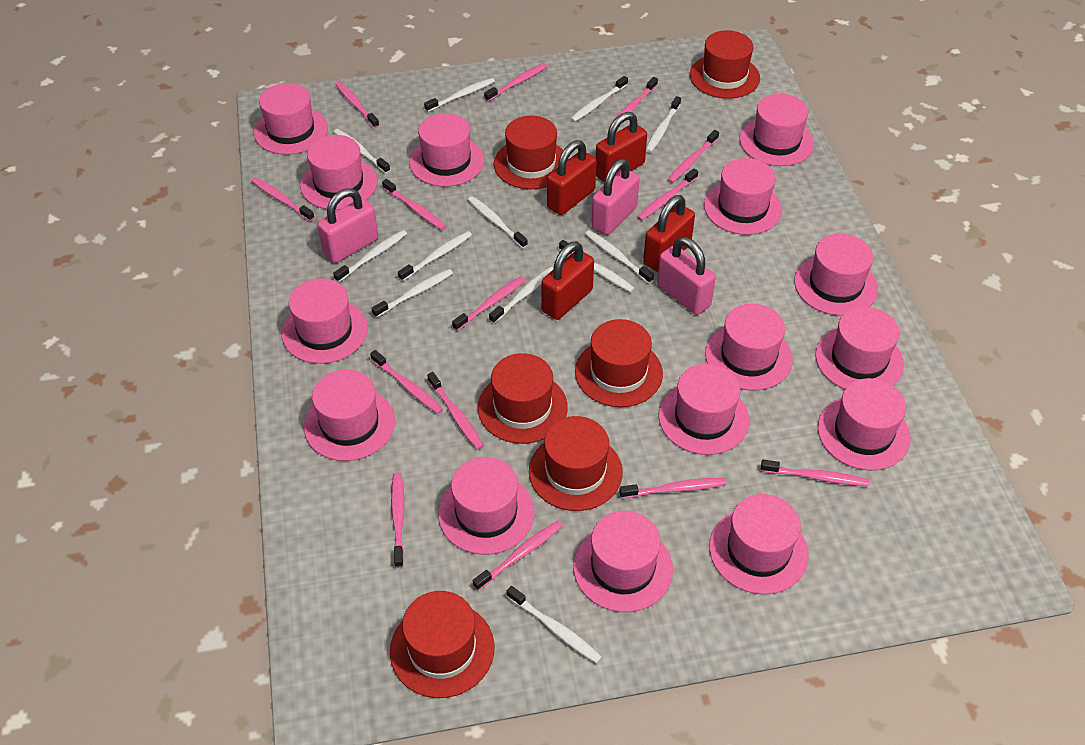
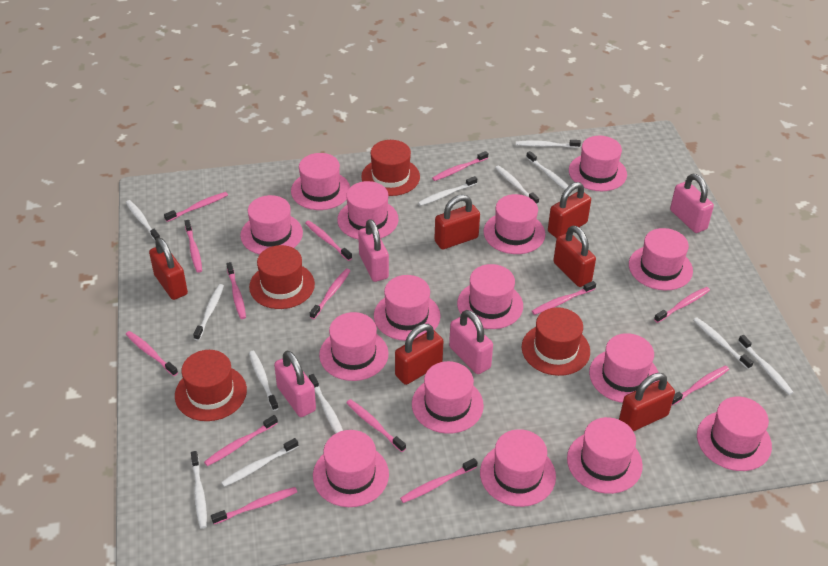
pink padlock: [317,188,378,263] [591,159,640,235] [657,237,716,315] = 3 -> [274,351,316,417] [358,219,389,282] [449,310,493,374] [670,174,714,233] = 4
red hat: [390,591,494,698] [478,353,568,444] [494,116,569,189] [529,416,623,511] [575,319,663,407] [690,30,760,99] = 6 -> [175,350,247,421] [249,245,315,309] [361,140,420,196] [522,307,590,376] = 4
red padlock: [541,241,594,320] [547,140,597,215] [596,112,647,182] [643,195,695,272] = 4 -> [149,238,188,300] [395,324,443,385] [434,195,480,249] [548,182,591,238] [553,226,596,287] [619,373,675,431] = 6

